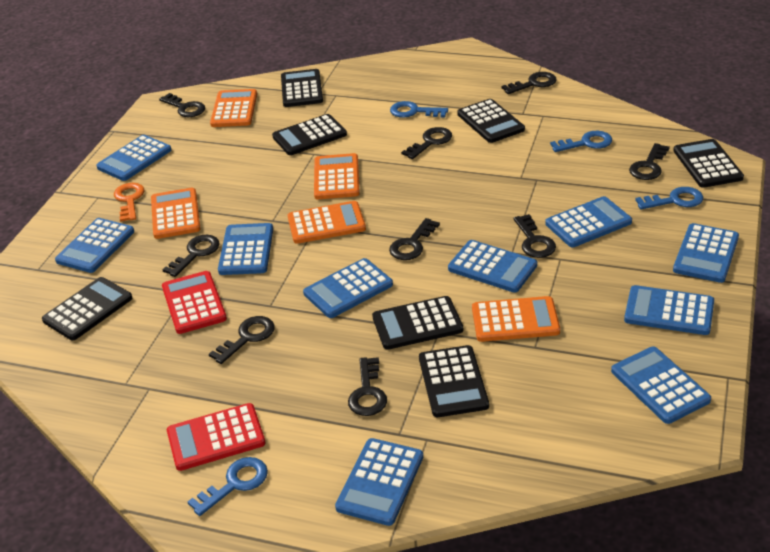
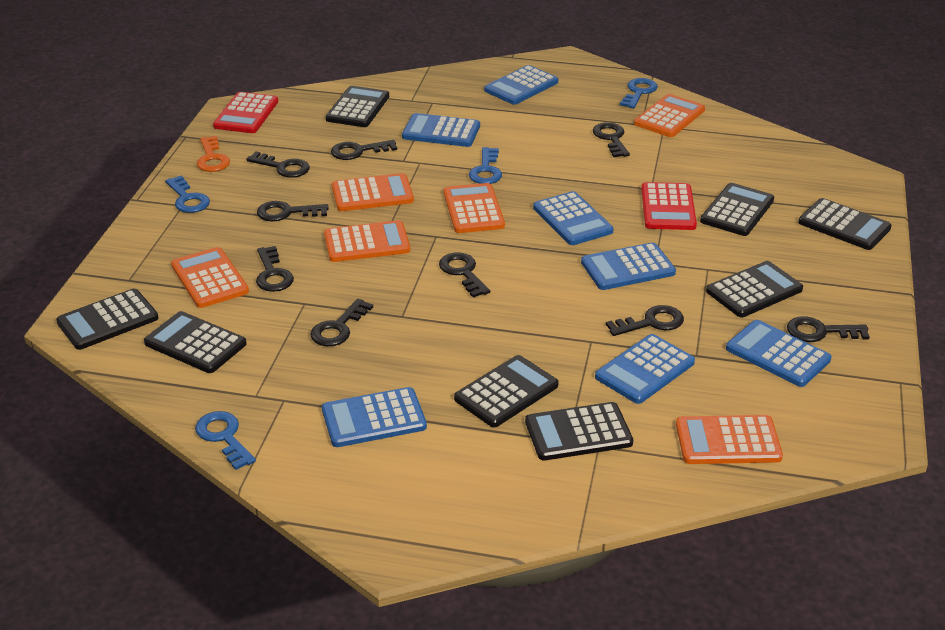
black calculator: [42,277,132,340] [272,114,347,155] [281,69,323,107] [372,296,463,350] [419,345,489,417] [457,99,525,143] [673,139,744,188] = 7 -> [56,289,159,350] [144,311,247,373] [326,86,389,127] [454,355,559,427] [525,402,633,461] [700,183,774,236] [706,261,803,317] [798,198,892,250] = 8
blue calculator: [55,218,134,273] [96,135,171,181] [218,223,273,275] [303,258,393,318] [335,438,423,526] [448,240,537,293] [545,196,632,247] [611,347,711,424] [624,285,714,335] [673,223,739,283] = 10 -> [322,387,427,447] [402,113,480,147] [484,65,558,105] [533,191,614,245] [581,242,676,290] [595,334,695,404] [726,320,831,387] = 7
orange calculator: [151,188,200,239] [210,89,257,127] [288,201,366,244] [314,153,360,199] [472,296,560,342] = 5 -> [171,247,249,308] [324,220,410,262] [332,173,414,211] [444,183,505,233] [634,94,705,137] [676,415,783,464] = 6

